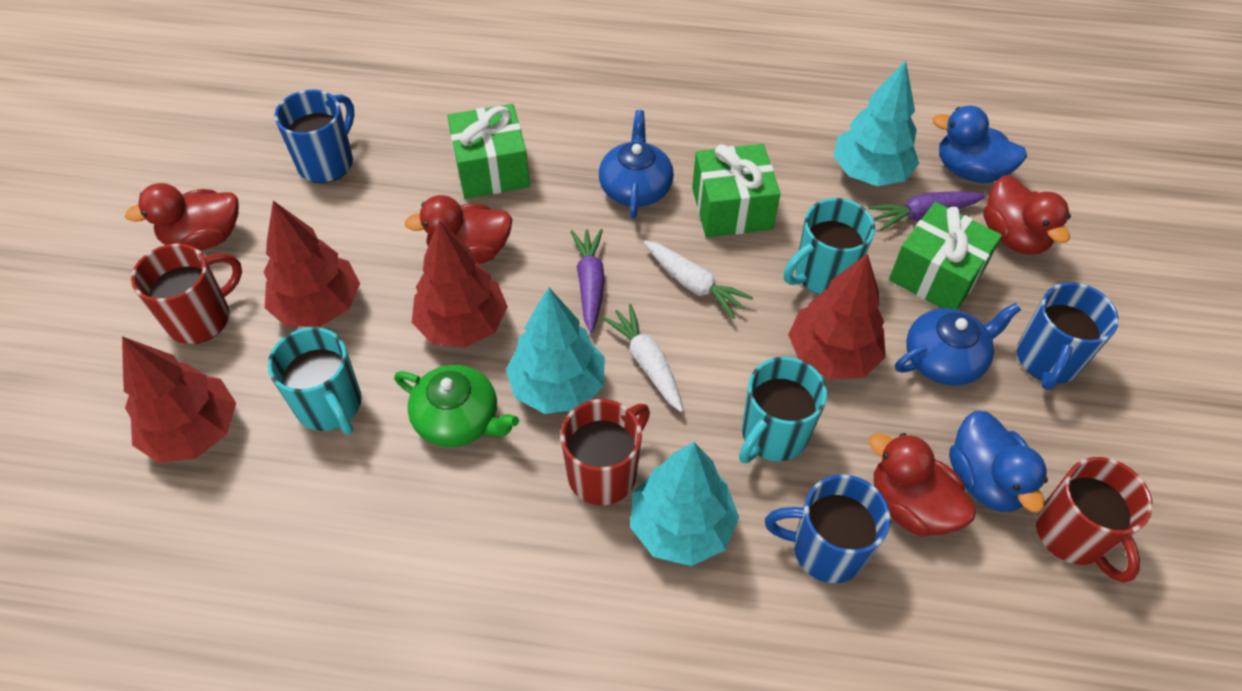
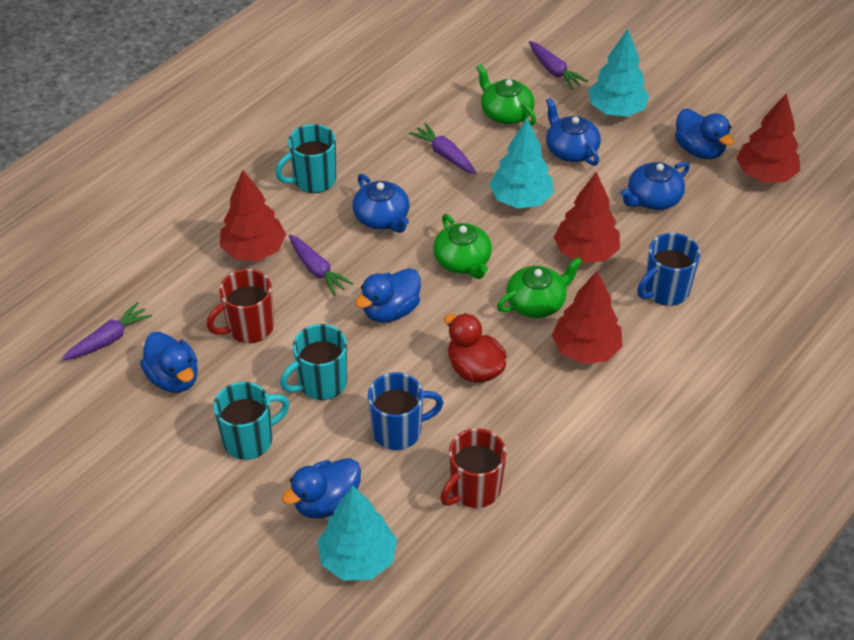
blue duck: [933,106,1027,183] [949,411,1048,512] = 2 -> [140,332,198,393] [282,458,361,518] [355,268,421,323] [675,109,734,159] = 4
blue mug: [274,90,355,183] [765,474,891,583] [1017,282,1119,390] = 3 -> [368,372,444,450] [637,233,700,306] = 2
blue teapot: [599,110,674,219] [895,303,1021,386] = 2 -> [353,174,409,233] [546,98,601,166] [620,162,690,210] = 3
green gift: [447,104,530,199] [692,144,781,238] [889,202,1002,310] = 3 -> none = 0
green teapot: [394,365,519,447] = 1 -> [433,214,492,279] [476,64,536,125] [497,257,583,318] = 3
purple carrot: [570,229,605,333] [868,191,986,231] = 2 -> [62,302,152,361] [289,235,353,296] [409,123,476,174] [529,41,588,90] = 4
red duck: [125,183,239,250] [404,195,512,264] [869,433,976,536] [983,175,1071,255] = 4 -> [444,313,507,383] = 1
red mug: [131,243,242,344] [561,399,650,505] [1036,457,1153,583] = 3 -> [207,269,274,343] [440,428,507,508] = 2
white carrot: [602,304,683,412] [644,240,753,319] = 2 -> none = 0

